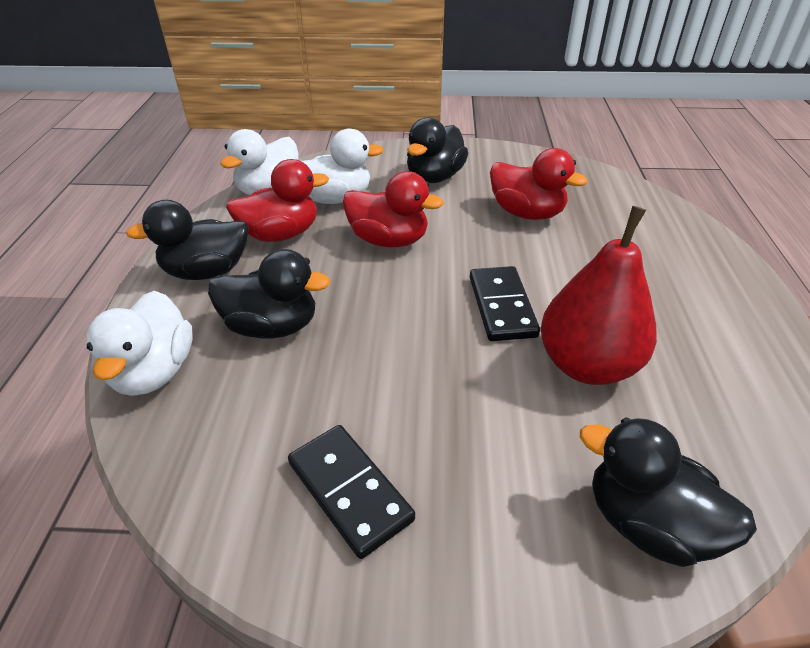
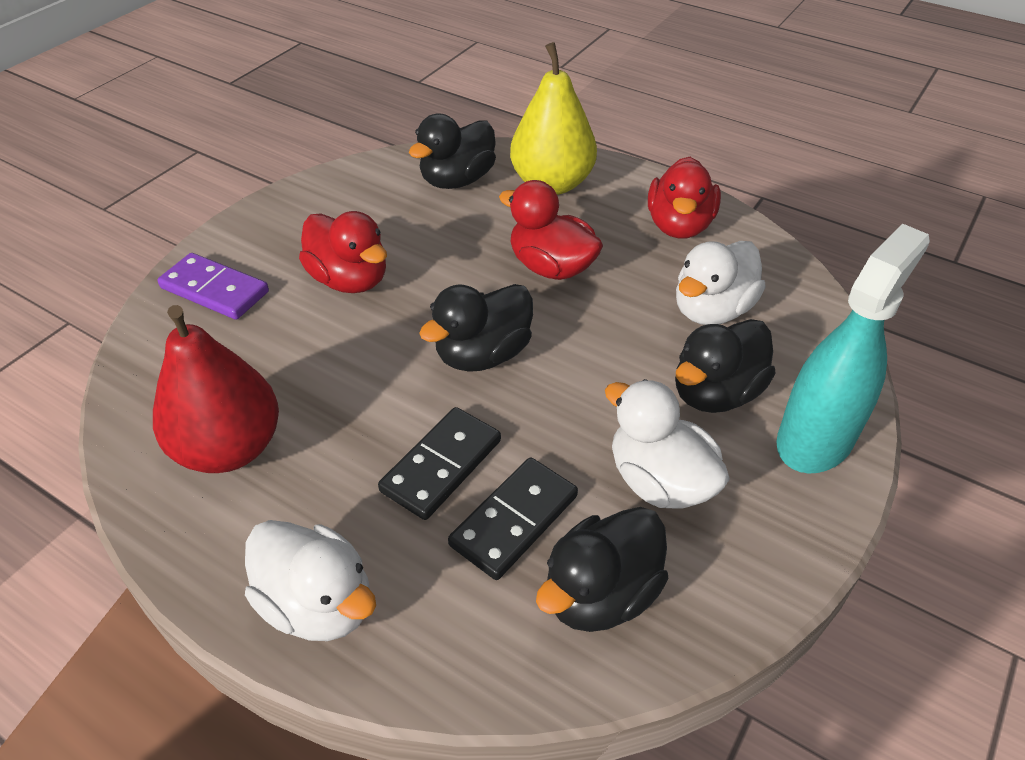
purple domino: none = 0 -> [157,253,269,320] = 1
turquoise spray bottle: none = 0 -> [776,224,930,474] = 1
yellow pear: none = 0 -> [510,42,597,195] = 1

